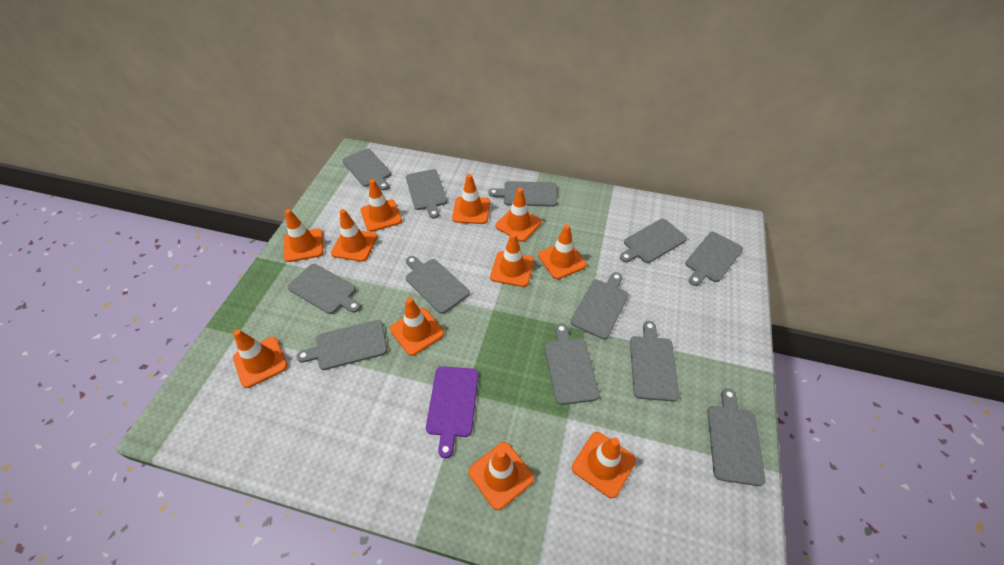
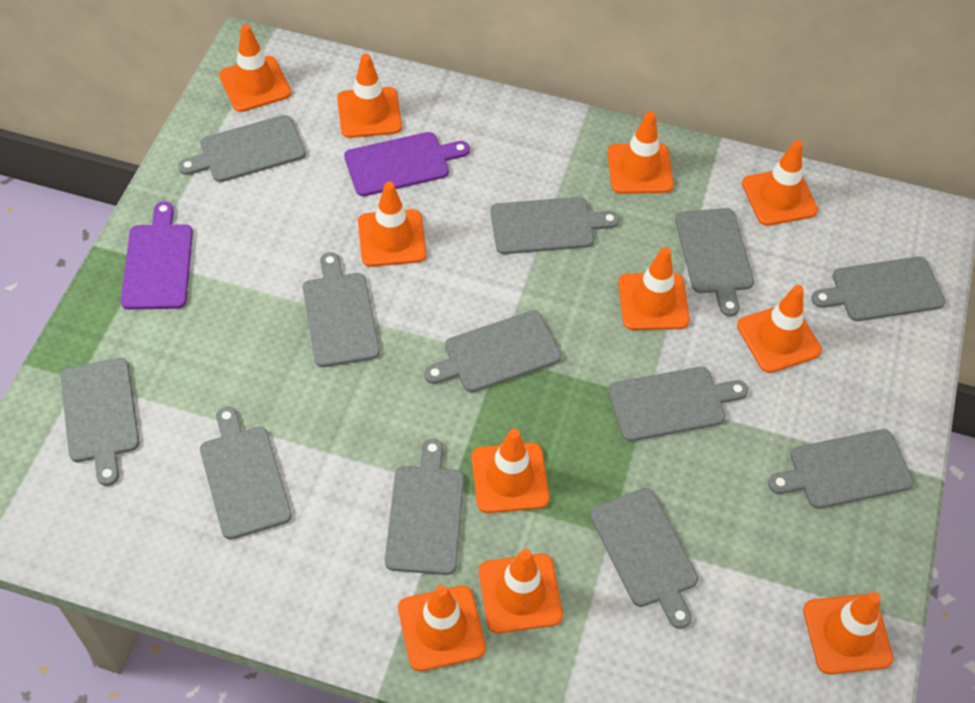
purple cutting board: [426,366,479,458] = 1 -> [121,201,193,310] [344,132,470,196] = 2

